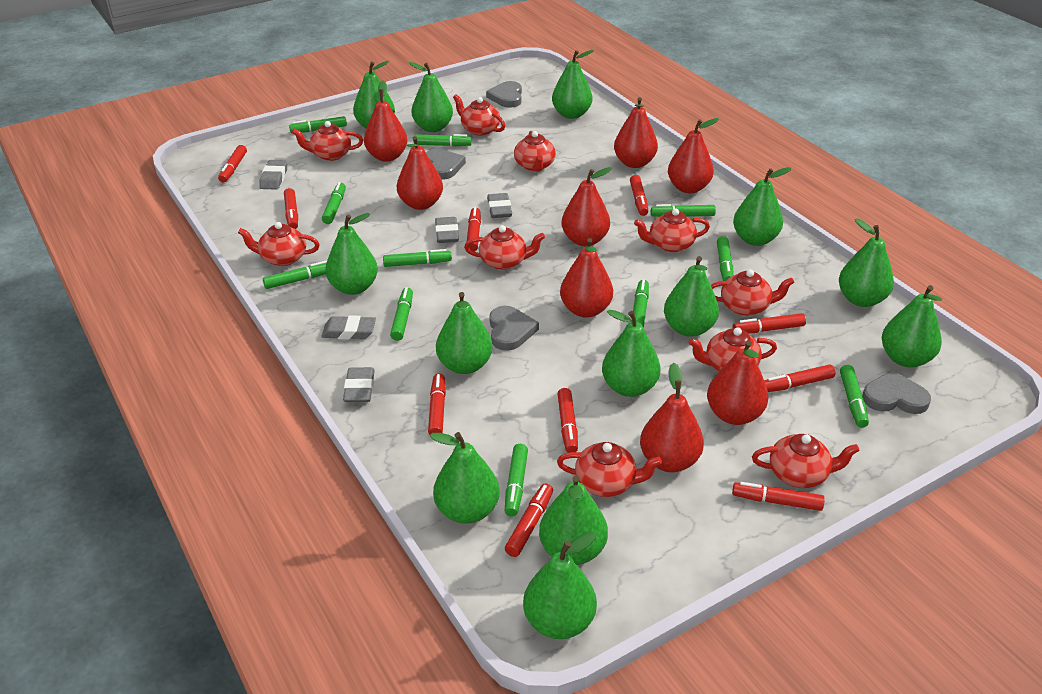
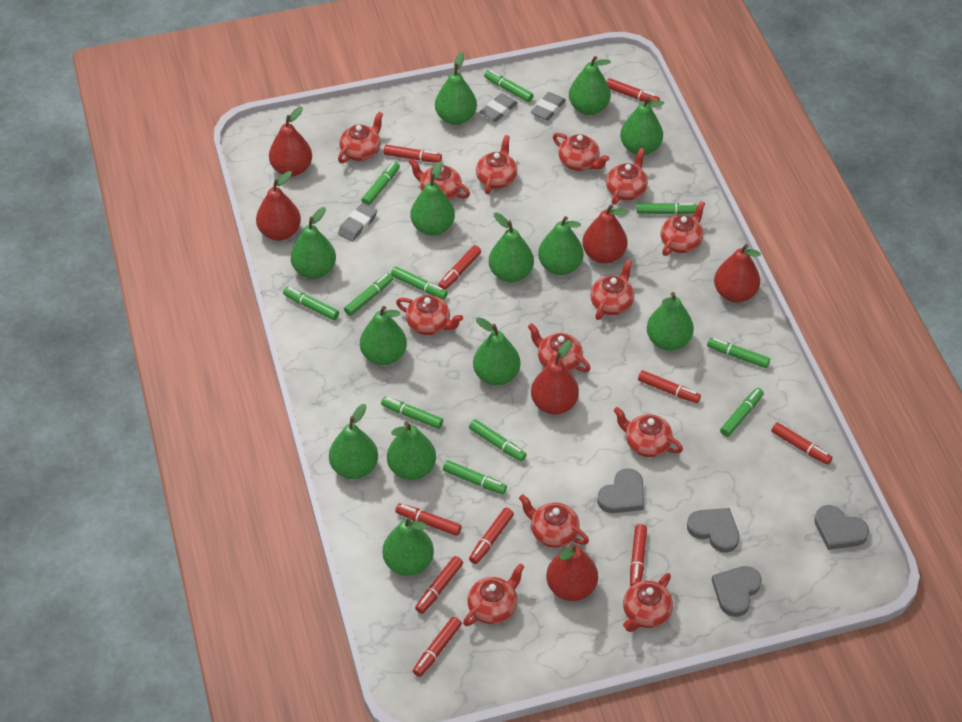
grey eraser: [259,160,287,190] [321,315,376,339] [343,367,375,402] [435,217,459,243] [487,193,512,218] = 5 -> [338,203,377,242] [479,93,518,122] [531,92,566,121] = 3
red pear: [364,80,407,162] [397,136,443,210] [560,238,613,318] [562,167,612,246] [614,97,658,168] [640,363,704,472] [668,118,719,193] [707,340,768,425] = 8 -> [256,171,301,241] [269,107,312,177] [531,340,579,415] [546,543,598,601] [582,204,627,264] [714,244,761,303] = 6
red teapot: [238,222,320,266] [292,121,363,161] [453,94,505,136] [464,225,545,270] [514,131,556,172] [557,442,662,497] [634,209,710,252] [688,327,777,371] [711,269,794,316] [752,434,860,488] = 10 -> [338,112,383,163] [396,295,463,335] [409,159,470,201] [463,564,524,626] [476,135,517,194] [519,494,589,548] [528,323,591,372] [553,133,610,171] [590,259,634,320] [606,148,648,205] [614,407,683,457] [623,573,673,632] [661,201,705,256] = 13

